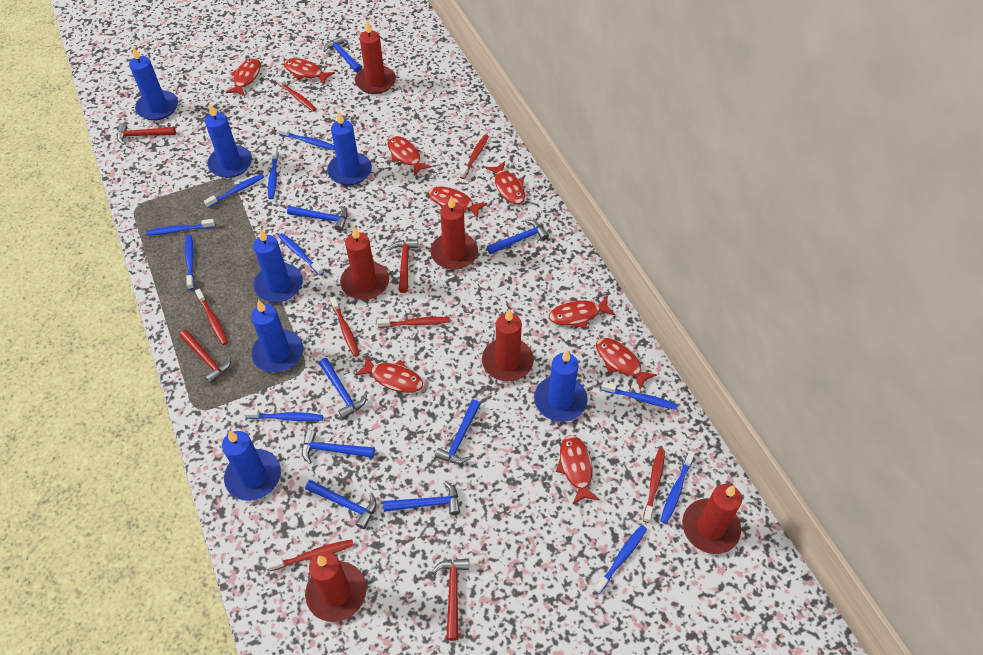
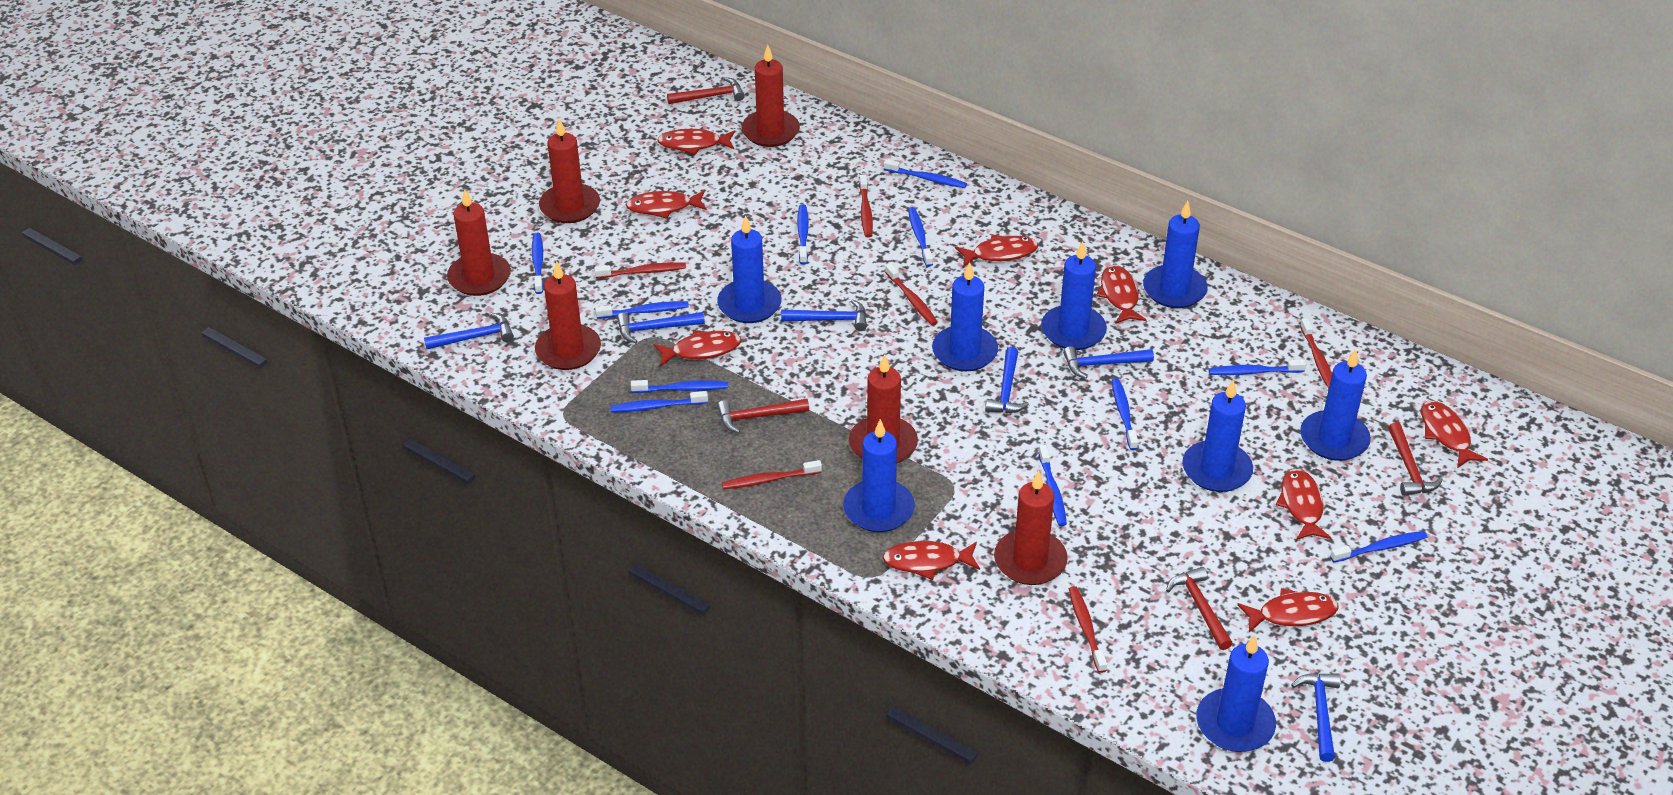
blue candle: [129,47,178,120] [205,104,252,178] [222,431,281,501] [251,300,303,373] [253,229,303,302] [327,112,372,185] [534,350,587,422] = 7 -> [717,215,782,323] [843,419,915,532] [932,262,998,371] [1041,241,1107,350] [1143,201,1208,308] [1182,379,1253,492] [1196,635,1276,752] [1300,349,1371,461] = 8
blue hammer: [287,206,348,231] [302,430,375,464] [305,480,377,529] [319,358,367,419] [323,36,362,73] [383,481,460,515] [435,400,481,464] [487,220,549,254] = 8 -> [424,313,514,349] [617,312,705,343] [781,299,867,331] [985,347,1029,413] [1063,346,1154,379] [1291,673,1341,762] = 6
blue toothbrush: [146,219,215,235] [185,235,194,290] [204,174,264,208] [244,410,323,421] [268,148,278,199] [278,127,335,150] [278,233,324,275] [594,525,647,594] [602,382,678,410] [660,450,695,524] = 10 -> [532,233,543,294] [595,301,689,319] [610,391,708,413] [631,380,728,393] [797,204,809,264] [884,159,967,188] [908,207,933,267] [1038,445,1067,526] [1112,378,1138,450] [1209,360,1306,375] [1330,531,1427,562] = 11
red toothbrush: [195,289,228,345] [267,539,354,571] [275,76,316,111] [330,296,360,357] [377,317,450,328] [460,134,489,179] [643,449,665,523] = 7 -> [594,262,686,279] [722,460,822,489] [859,175,873,237] [885,263,938,325] [1069,586,1107,673] [1300,318,1332,389] = 6

